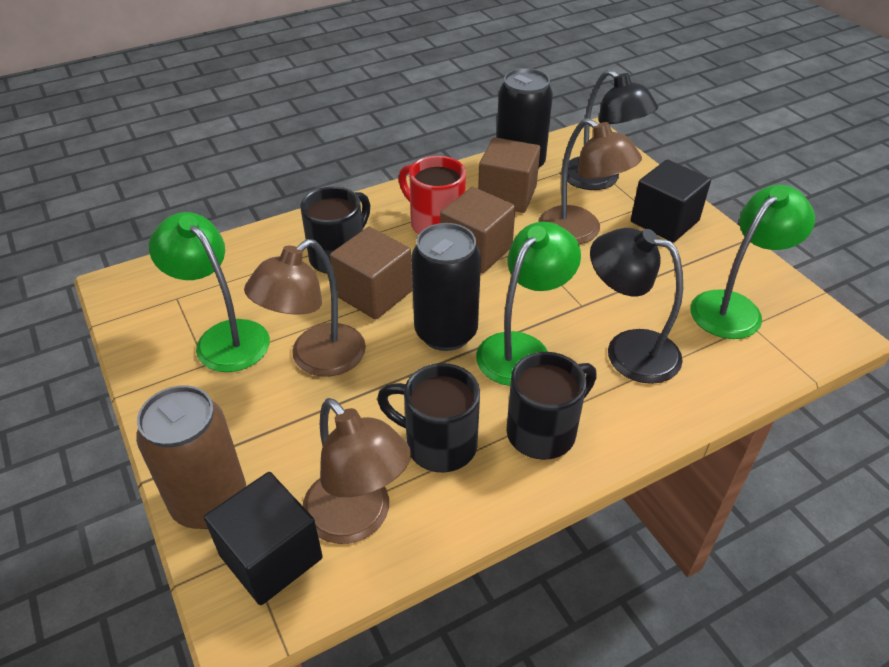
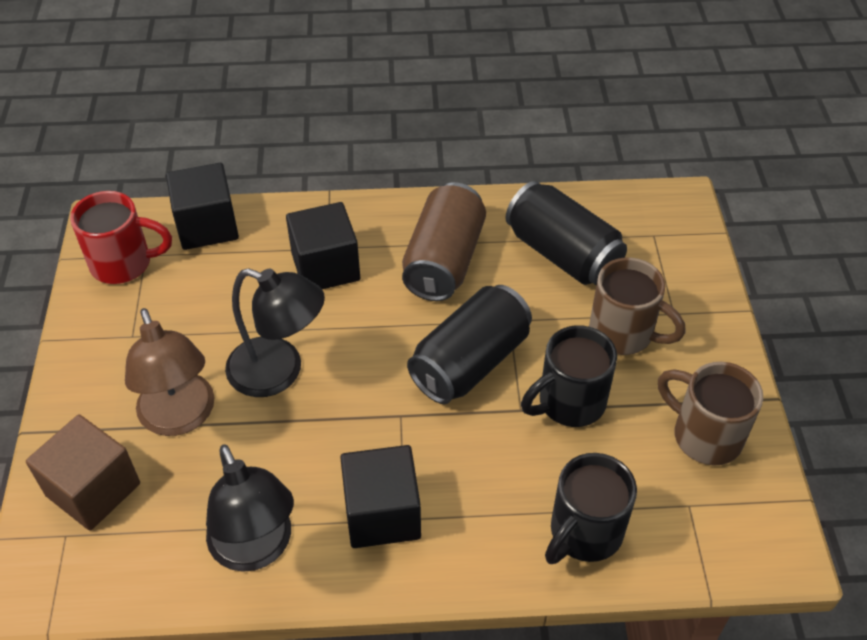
black cube: [204,472,323,605] [631,159,711,242] = 2 -> [166,163,239,250] [286,202,360,289] [340,445,421,548] = 3
black mug: [300,187,371,274] [377,363,480,473] [506,352,597,460] = 3 -> [521,325,617,427] [545,453,637,564] = 2
brown cube: [330,227,413,320] [440,187,516,274] [478,137,540,213] = 3 -> [26,414,140,531] = 1
brown lamp: [244,239,366,377] [303,398,411,544] [538,118,642,244] = 3 -> [125,308,215,436] = 1
brown mug: none = 0 -> [589,258,686,355] [658,362,763,465] = 2
green lamp: [149,212,270,372] [476,222,581,386] [690,185,815,339] = 3 -> none = 0

